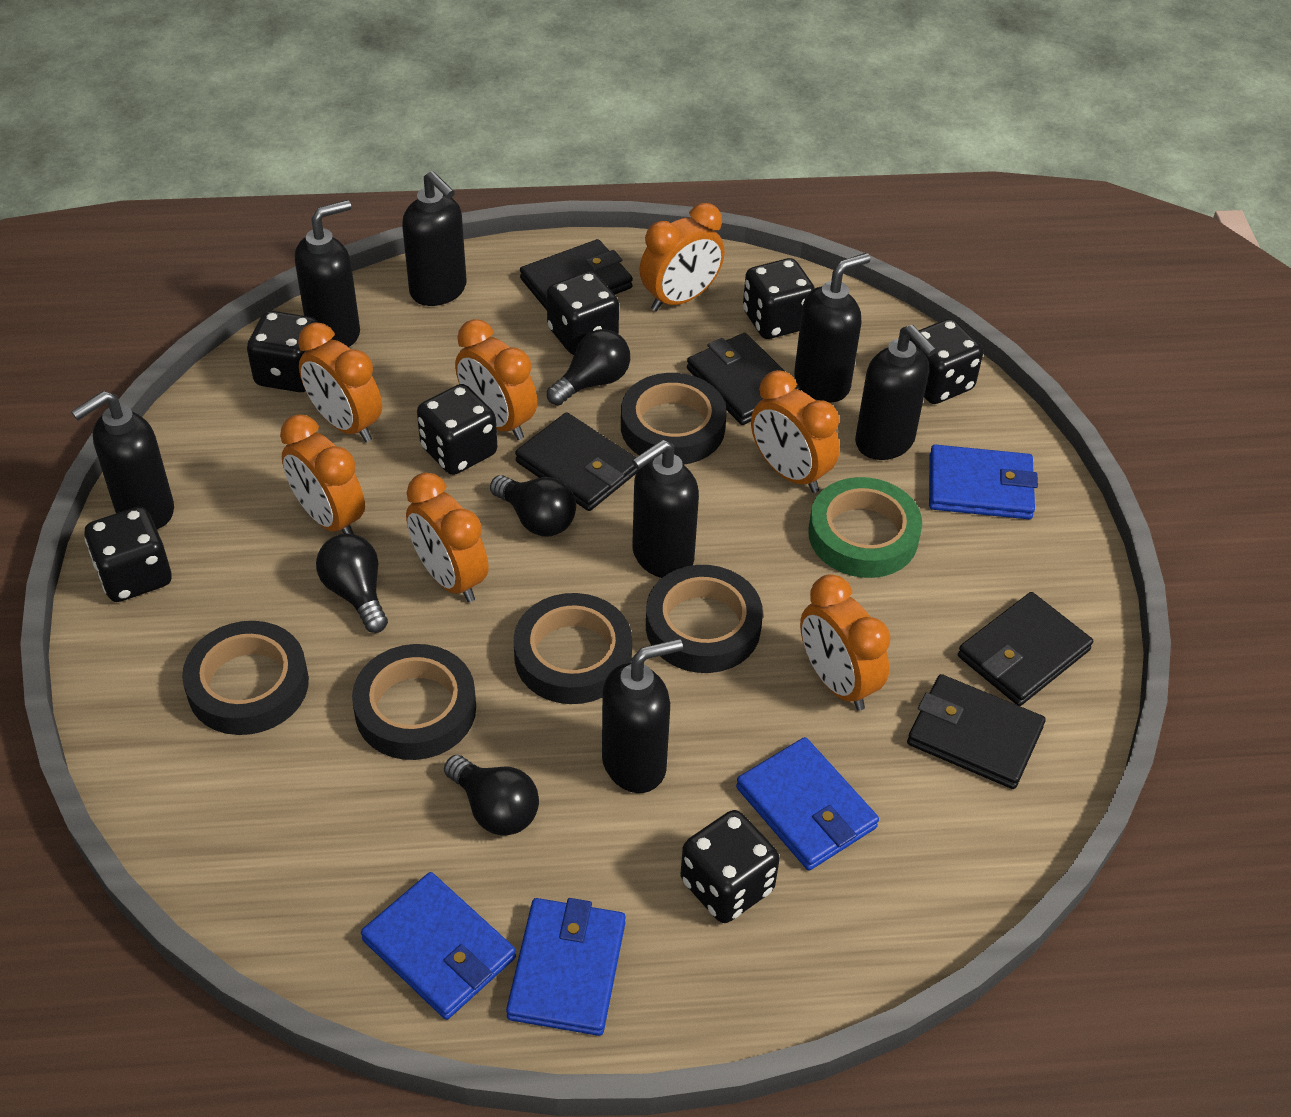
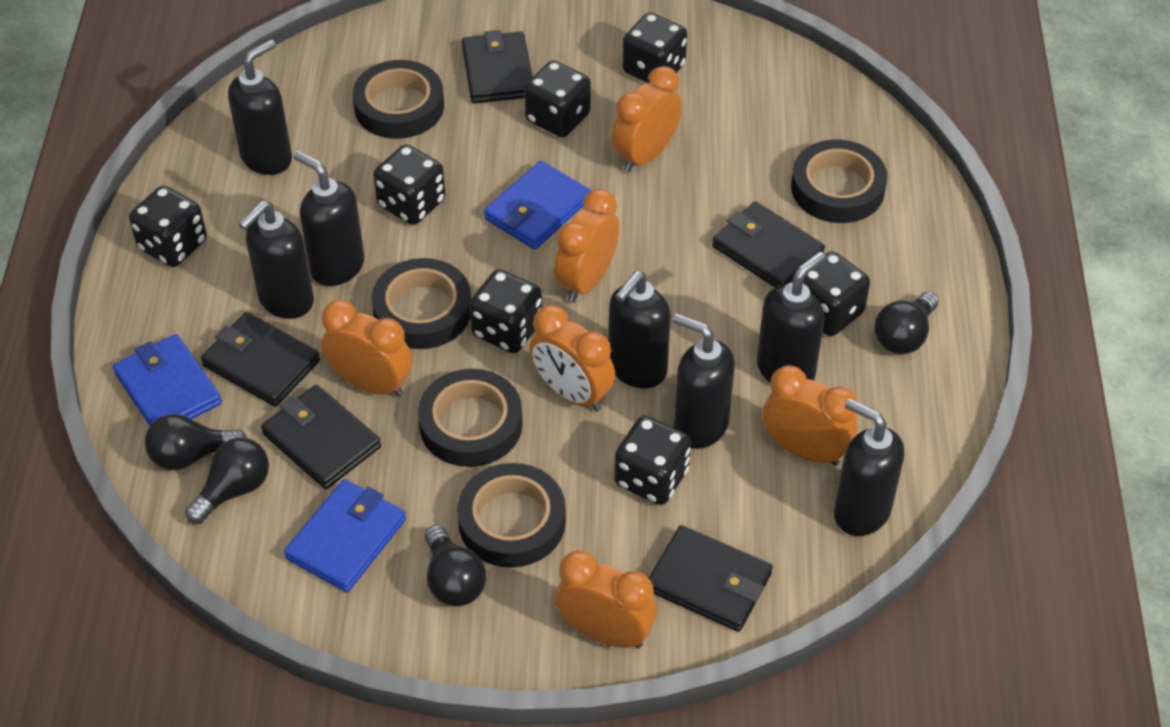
blue wallet: [361,872,516,1020] [506,898,626,1036] [736,737,879,871] [929,444,1038,519] = 4 -> [113,334,222,426] [284,479,406,592] [484,161,591,250] = 3
green tape: [808,477,922,578] = 1 -> none = 0
orange clock: [280,414,365,534] [298,322,382,442] [406,473,489,602] [455,319,537,440] [639,203,725,311] [751,370,840,493] [800,574,890,711] = 7 -> [321,300,413,397] [529,305,616,412] [554,189,619,303] [555,550,657,648] [611,66,682,172] [762,365,858,466] = 6

